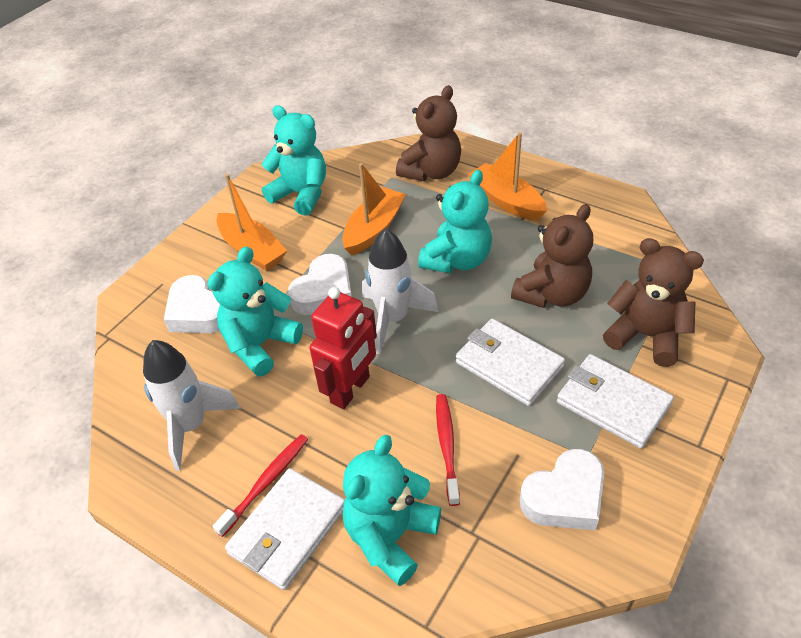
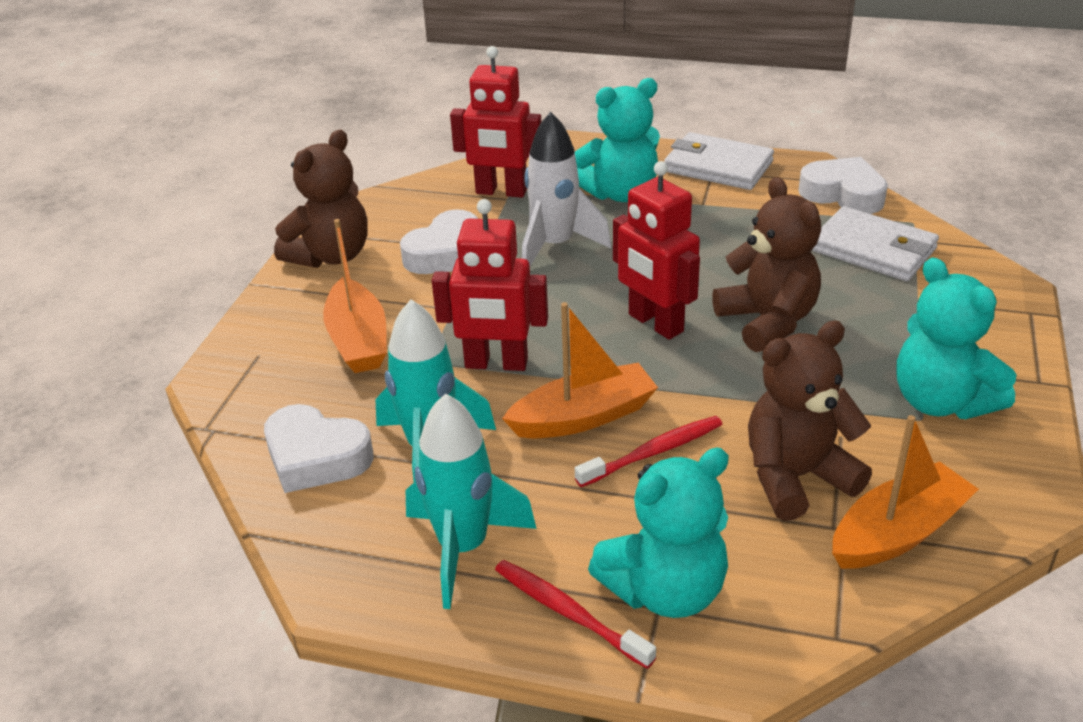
red robot: [309,287,377,409] = 1 -> [432,199,548,371] [450,46,541,198] [613,161,700,340] = 3
turquoise rocket: none = 0 -> [375,300,496,482] [406,393,537,609] = 2
turquoise teddy bear: [208,246,303,377] [262,105,326,216] [343,435,441,586] [418,170,492,273] = 4 -> [575,78,660,202] [588,448,729,618] [896,258,1016,419] = 3
white rocket: [143,340,241,471] [362,228,438,355] = 2 -> [522,112,611,266] = 1
white wallet: [225,468,345,590] [456,319,565,406] [557,354,674,449] = 3 -> [664,132,774,190] [812,206,939,281] = 2

